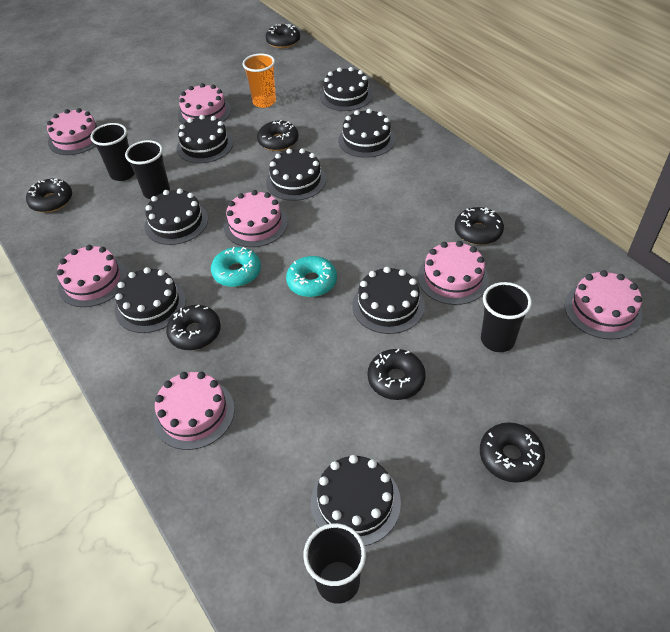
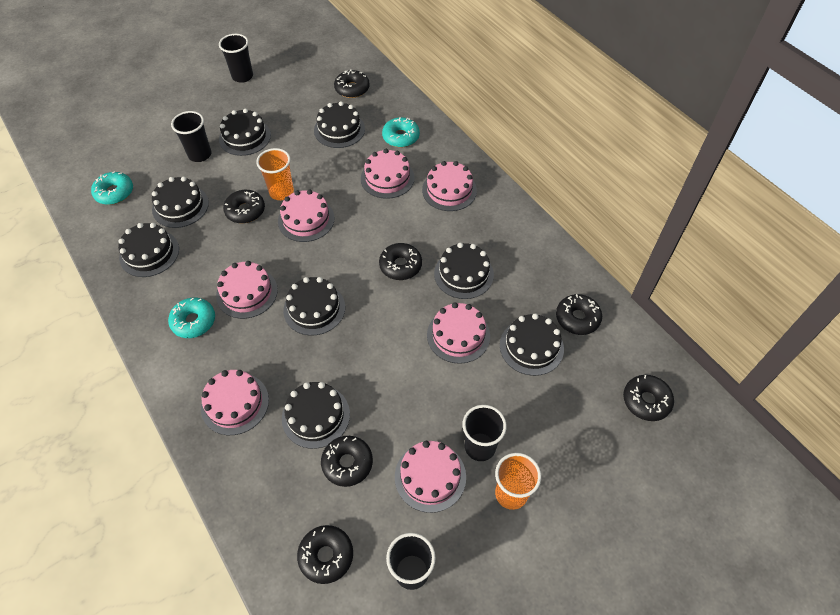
orange cup: [243,53,276,108] = 1 -> [256,148,294,200] [495,453,541,510] = 2
turquoise donut: [211,247,261,287] [286,256,337,297] = 2 -> [91,171,133,205] [168,298,215,338] [382,117,420,147] = 3

